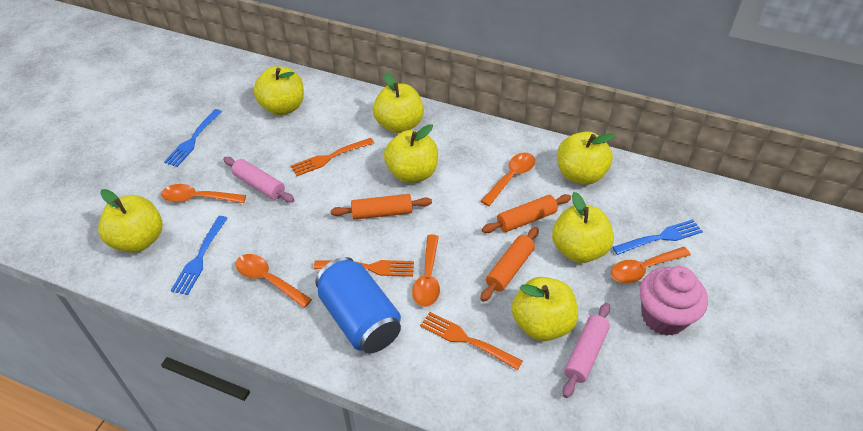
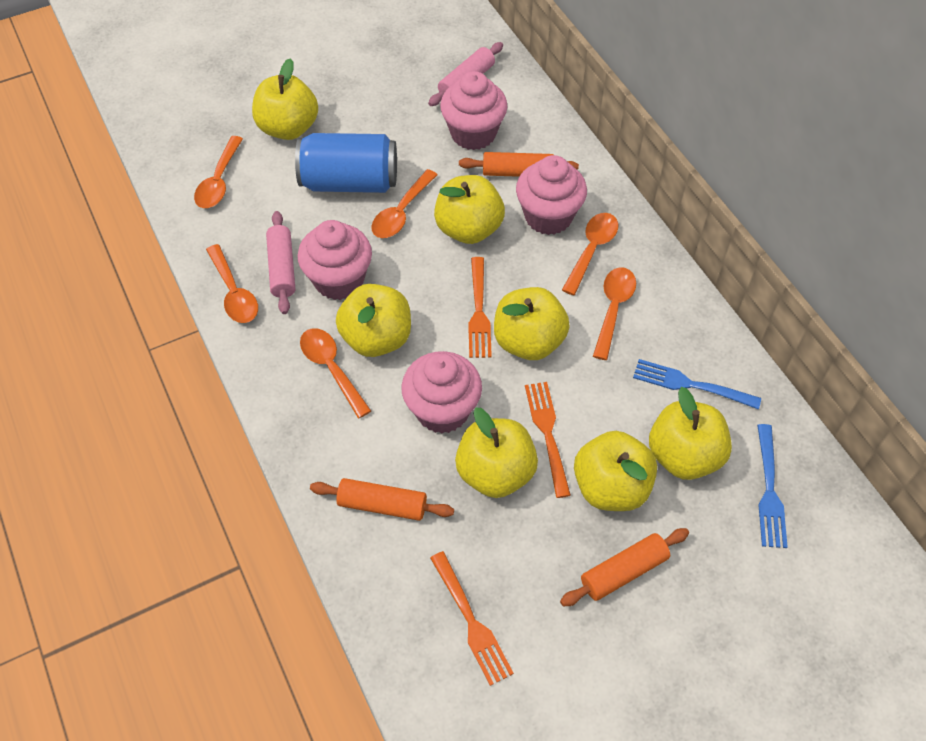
blue fork: [164,109,222,167] [171,216,228,295] [612,219,703,255] = 3 -> [633,359,761,410] [757,424,788,548] = 2
orange spoon: [161,184,246,203] [235,254,312,308] [412,234,440,307] [481,153,535,206] [611,247,691,283] = 5 -> [194,136,243,208] [206,244,258,323] [300,328,371,418] [371,169,438,238] [562,213,618,295] [593,267,636,360] = 6
pink cupcake: [640,266,708,336] = 1 -> [297,220,372,300] [401,351,482,433] [440,71,507,150] [516,155,587,235] = 4

